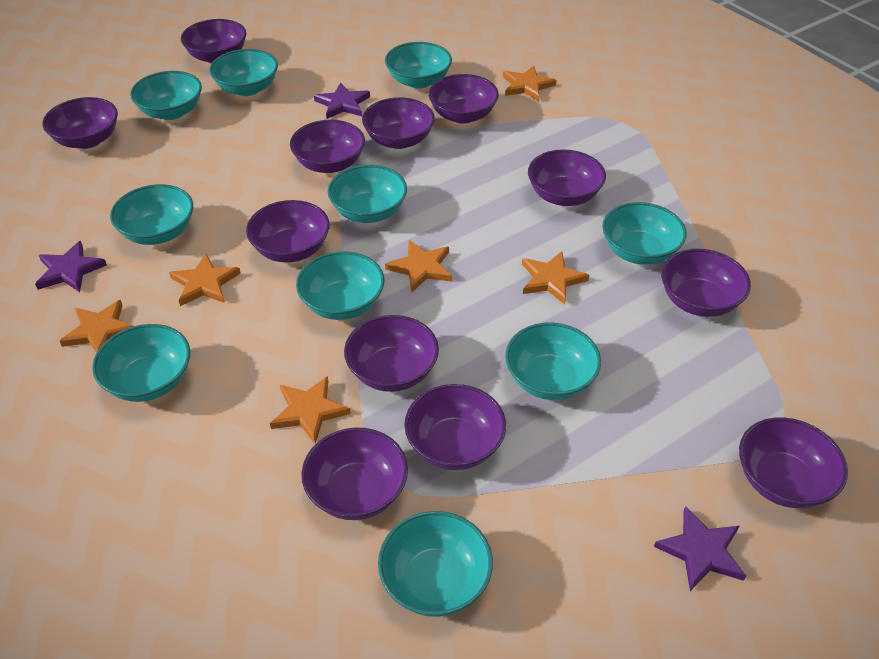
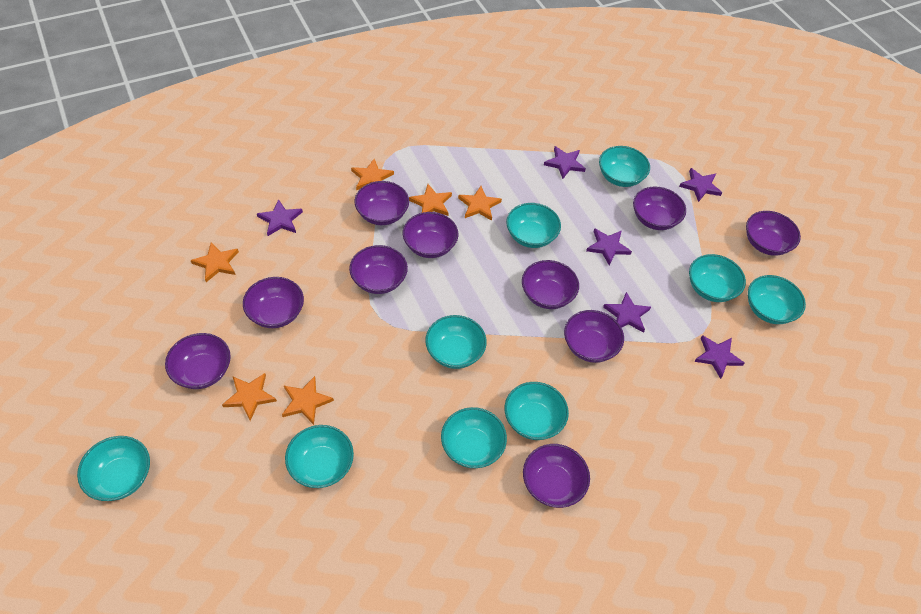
purple bowl: [42,97,118,149] [181,19,246,63] [246,200,330,262] [290,120,365,173] [301,428,408,520] [344,315,439,392] [362,97,435,149] [404,384,506,470] [428,74,499,124] [528,149,606,206] [661,249,751,317] [739,417,848,508] = 12 -> [165,333,231,389] [243,277,304,328] [349,245,408,294] [355,181,409,225] [403,212,458,258] [522,260,579,309] [523,444,590,508] [564,310,624,363] [633,187,686,230] [746,211,801,256] = 10
purple star: [35,241,107,292] [314,83,370,119] [654,506,746,591] = 3 -> [257,199,303,236] [544,146,586,179] [586,228,632,265] [603,292,651,333] [679,168,722,202] [694,335,745,379] = 6
turquoise bowl: [92,324,190,402] [110,184,193,245] [130,71,202,120] [209,49,278,96] [296,251,384,320] [328,165,407,223] [378,511,493,617] [385,42,452,89] [505,323,601,400] [602,202,687,265] = 10 -> [77,436,150,501] [285,425,354,488] [425,315,487,369] [441,407,507,468] [505,382,569,440] [506,203,561,248] [599,146,650,187] [689,254,746,302] [748,275,806,324] = 9

